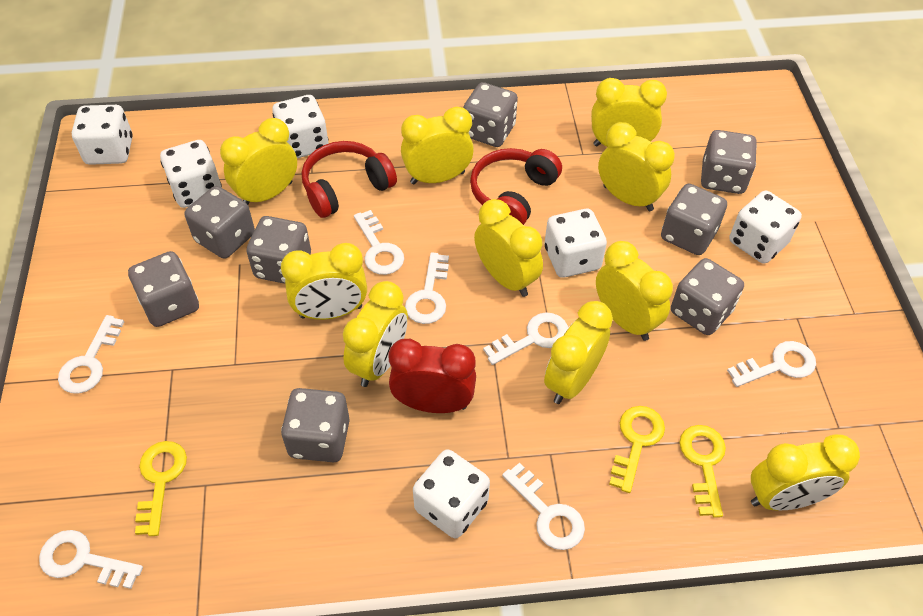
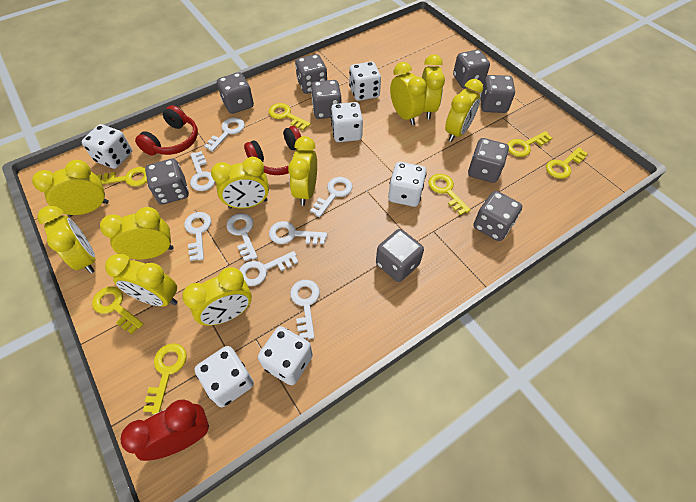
grey dice: [128,251,199,327] [185,186,255,259] [246,216,311,284] [281,388,350,462] [463,82,518,147] [661,184,727,255] [671,258,744,335] [701,130,757,194] = 8 -> [145,159,189,205] [217,72,254,114] [295,54,327,94] [311,80,341,119] [376,229,424,282] [453,50,490,88] [468,138,509,183] [473,191,522,241] [480,75,515,113] = 9
white key: [39,530,143,589] [58,315,124,394] [354,210,404,275] [405,252,449,324] [483,312,568,365] [502,462,585,550] [727,341,816,387] = 7 -> [184,212,211,261] [190,151,215,191] [204,117,245,152] [227,213,258,261] [240,251,299,286] [269,221,327,244] [290,280,320,339] [310,177,353,217] = 8
yellow key: [135,441,187,536] [609,406,665,493] [679,425,726,518] = 3 -> [92,286,143,334] [97,167,147,187] [143,343,187,414] [269,103,311,130] [429,174,471,215] [507,131,552,157] [546,147,588,179] = 7

